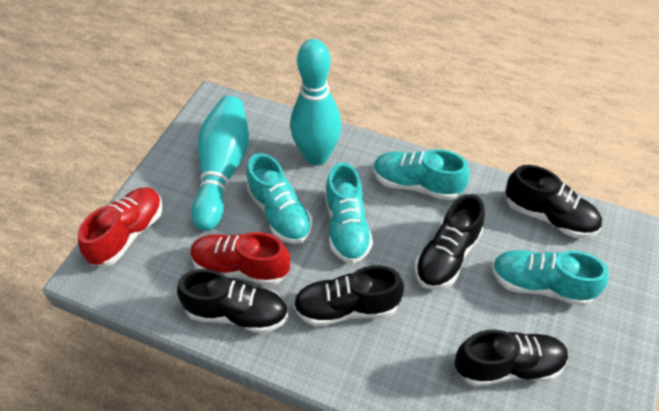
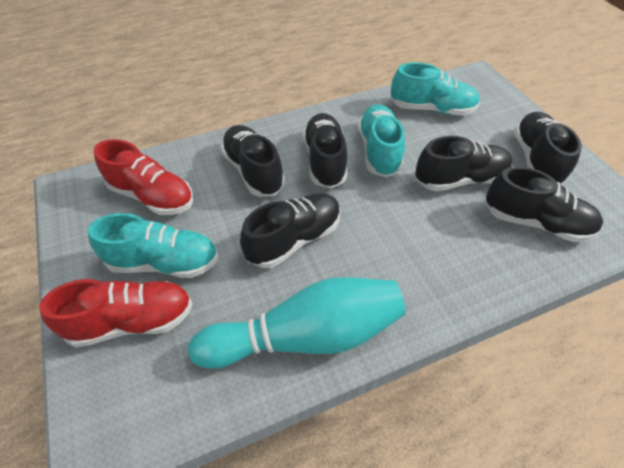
black shoe: [177,269,288,334] [293,265,404,326] [415,194,485,290] [455,330,569,386] [505,165,602,238] = 5 -> [221,125,285,197] [240,193,341,268] [303,113,348,189] [415,136,513,191] [485,166,603,242] [514,112,582,184] = 6
turquoise bowling pin: [191,96,249,231] [290,39,342,166] = 2 -> [188,277,406,369] = 1
turquoise shoe: [247,153,312,244] [325,162,373,264] [373,149,470,200] [492,250,609,306] = 4 -> [88,213,219,278] [358,104,405,177] [391,62,480,116] = 3

